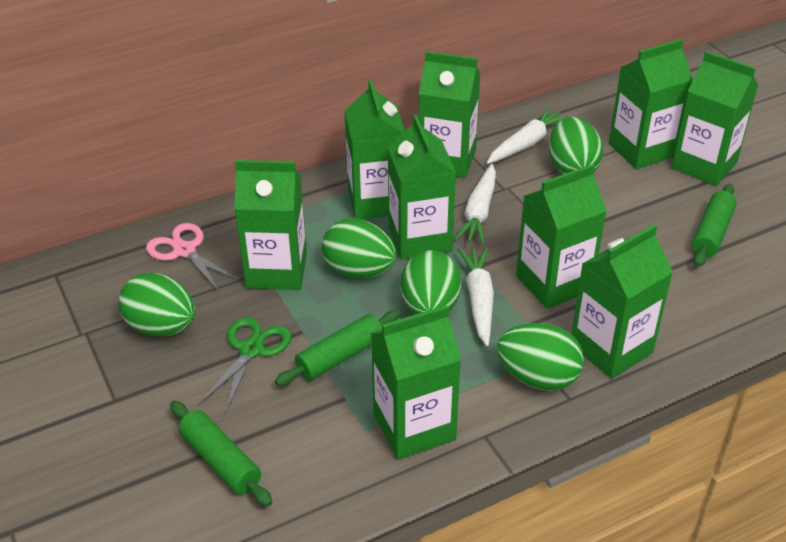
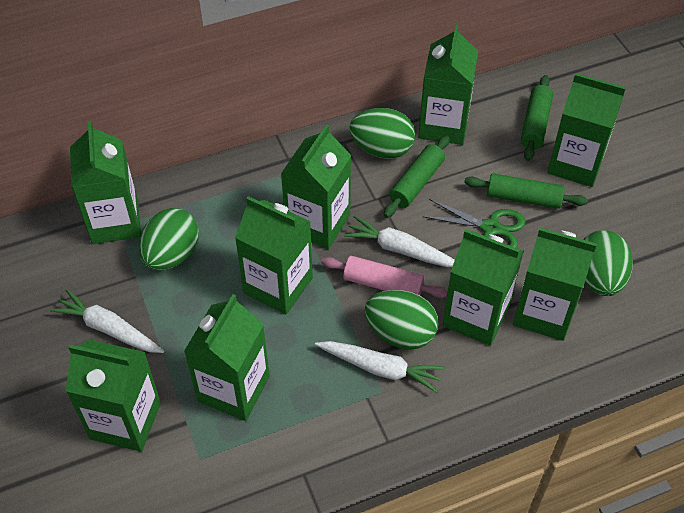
green egg: [119,273,195,336] [322,219,396,278] [401,250,461,315] [497,323,584,391] [549,117,603,174] = 5 -> [139,208,199,270] [349,108,415,159] [365,290,438,350] [583,230,633,296] = 4
pink rolling pin: none = 0 -> [321,256,448,298] = 1
pink scissors: [146,223,241,293] = 1 -> none = 0

